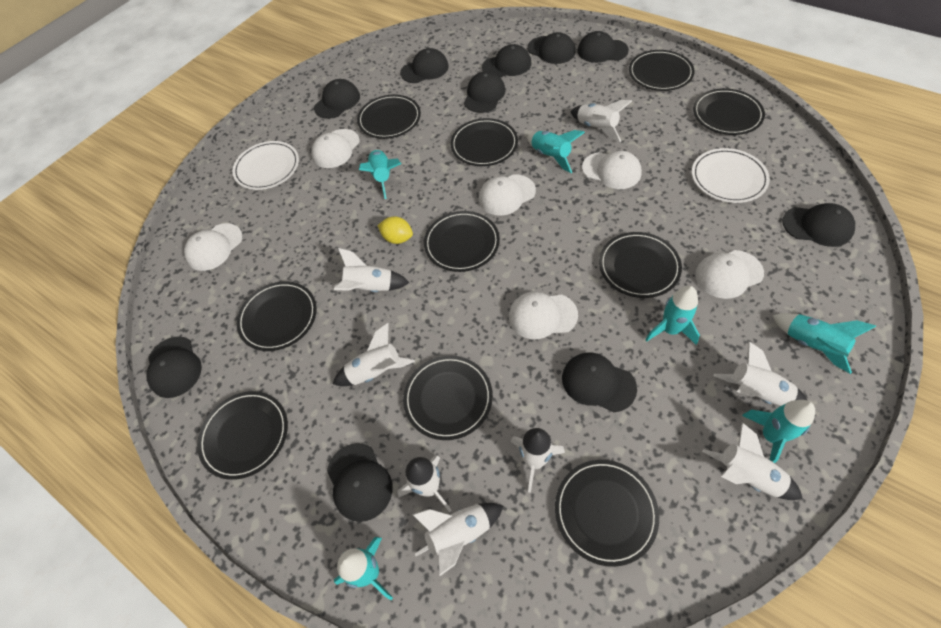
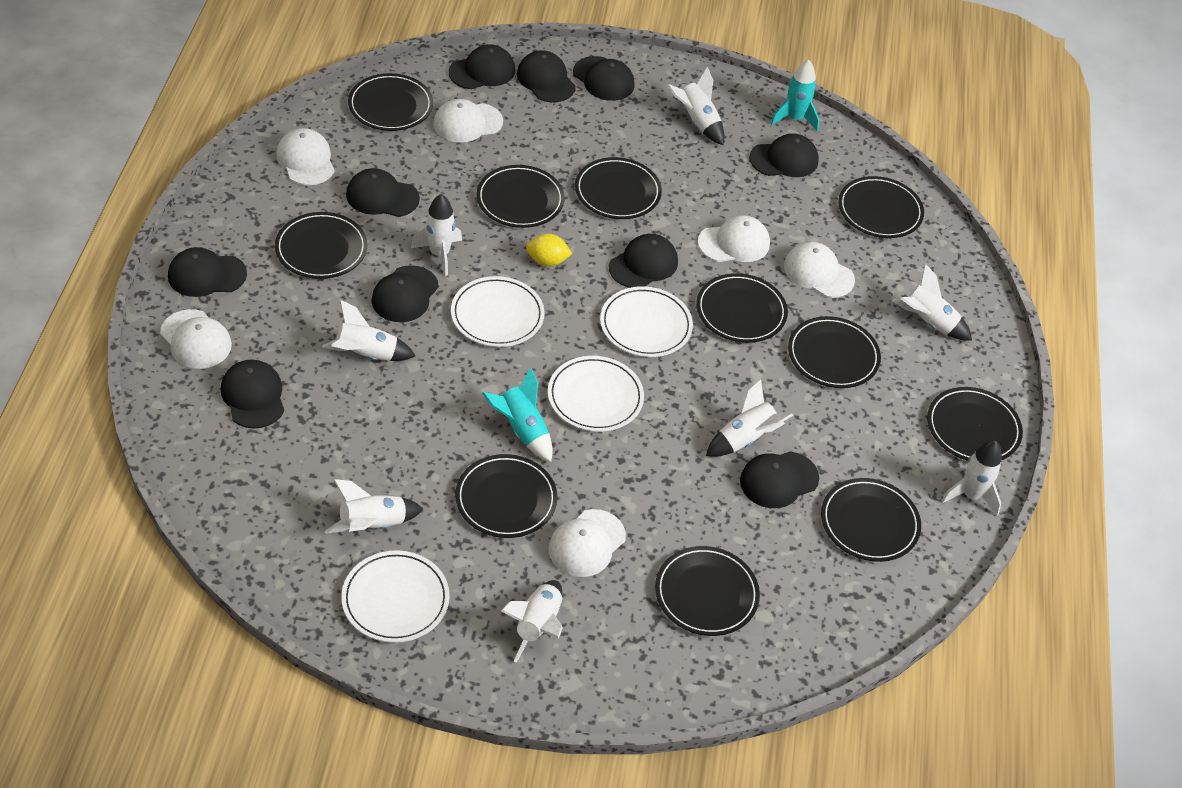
black plate: [197,391,288,480] [236,281,317,351] [357,94,421,139] [403,356,493,440] [424,211,500,272] [450,118,518,166] [555,460,659,567] [599,232,682,298] [629,50,694,91] [693,88,765,135] = 10 -> [275,212,368,279] [348,73,433,131] [455,454,557,538] [476,165,565,228] [575,157,662,219] [655,546,760,636] [696,273,788,343] [788,316,881,388] [821,478,921,562] [838,176,924,238] [927,387,1023,461] = 11
turquoise rocket: [334,537,393,600] [359,149,401,199] [527,130,585,173] [645,286,700,345] [742,400,815,463] [772,313,876,374] = 6 -> [482,367,553,462] [771,60,819,131] = 2
white plate: [232,141,299,190] [692,148,770,203] = 2 -> [341,550,450,643] [451,276,544,347] [548,356,644,432] [600,286,693,357] = 4

